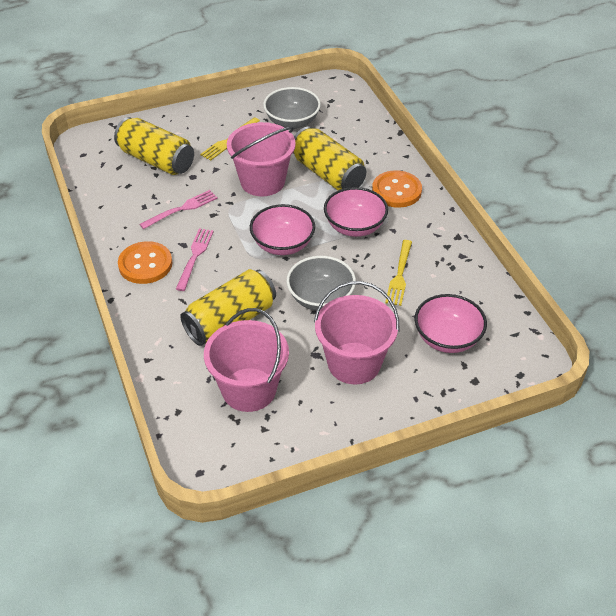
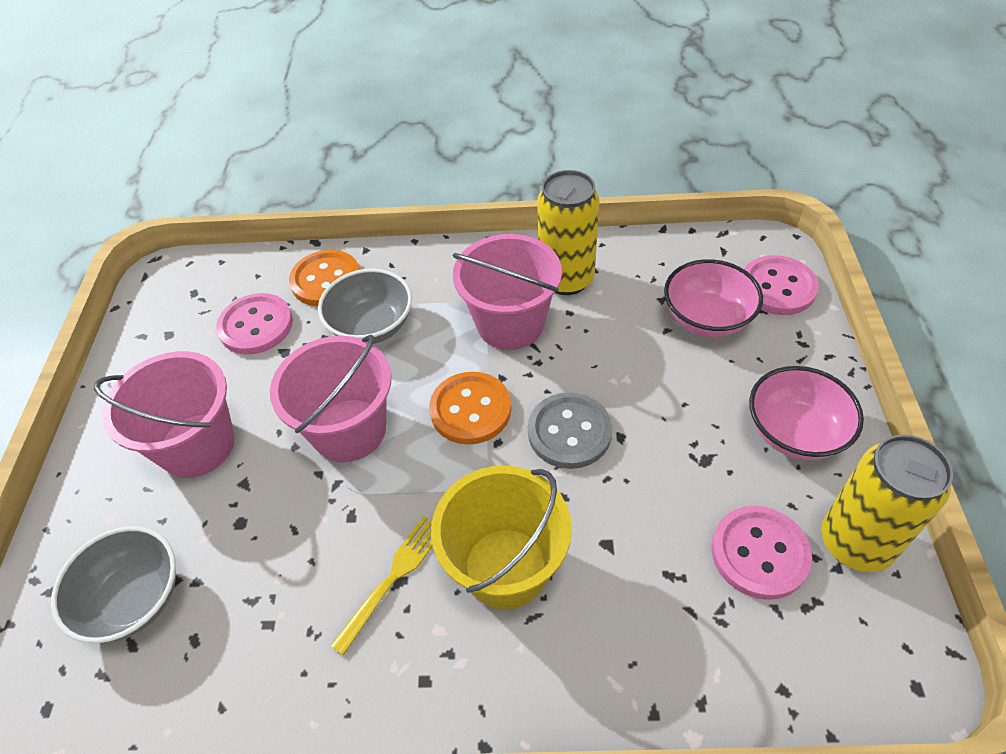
grey button: none = 0 -> [528,392,612,469] = 1
pink bowl: [250,204,315,255] [324,187,388,237] [414,294,487,353] = 3 -> [664,259,763,337] [749,366,864,460] = 2
pink button: none = 0 -> [216,293,293,355] [711,506,812,600] [744,255,819,315] = 3
pink fork: [139,190,218,229] [176,228,214,291] = 2 -> none = 0
yellow bucket: none = 0 -> [431,466,572,609] = 1
yellow can: [114,117,194,175] [180,269,276,346] [293,127,366,190] = 3 -> [537,170,599,295] [821,435,953,572] = 2
yellow fork: [200,117,260,161] [385,240,412,306] = 2 -> [330,516,433,656] = 1

